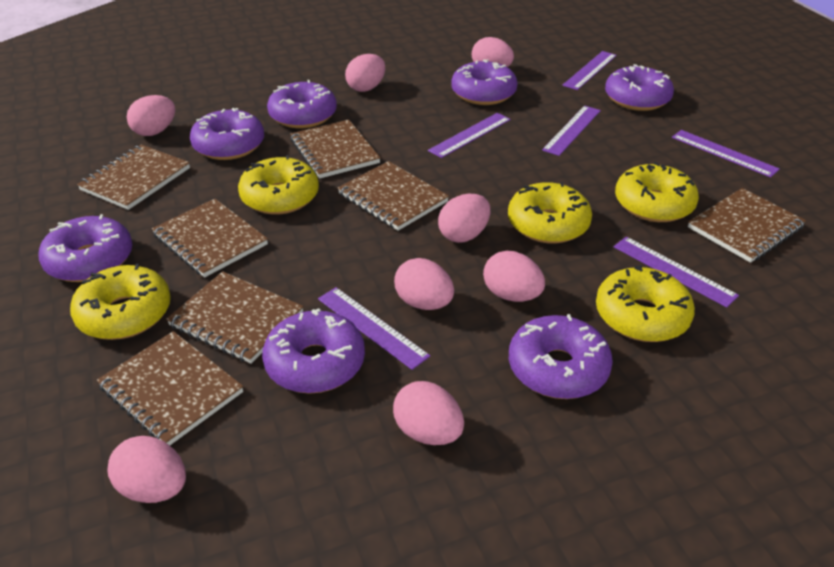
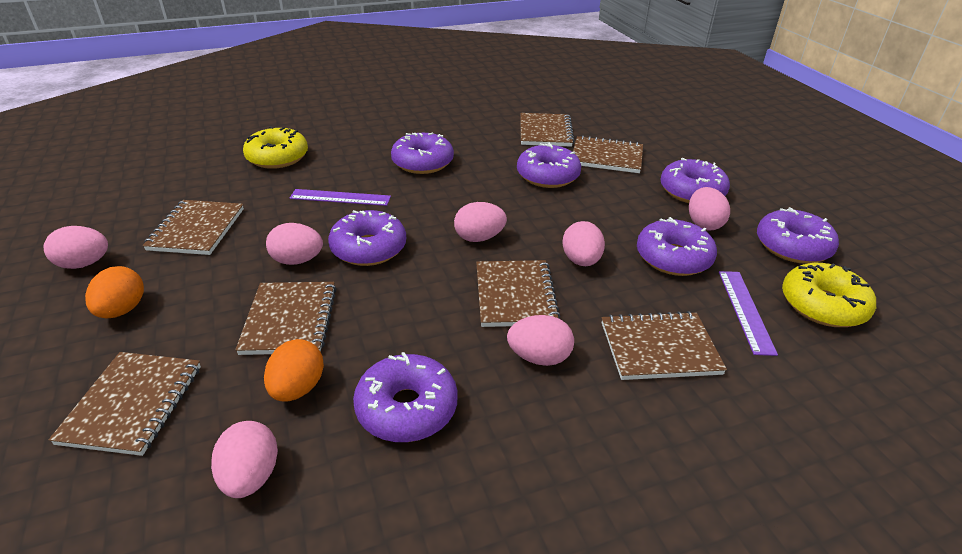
orange egg: none = 0 -> [85,266,144,319] [264,339,324,401] = 2
pink egg: [107,436,186,503] [127,95,175,136] [345,54,385,92] [393,381,464,445] [394,258,454,310] [438,194,490,243] [472,37,514,67] [483,250,545,302] = 8 -> [44,226,108,269] [211,421,278,498] [266,223,323,265] [454,202,507,242] [507,315,574,366] [562,221,605,266] [689,187,730,231] = 7
purple ruler: [318,287,430,370] [428,113,511,158] [542,106,601,156] [562,51,617,90] [614,237,739,307] [672,130,779,178] = 6 -> [290,189,391,206] [719,271,778,356] = 2
yellow donut: [70,264,171,340] [238,155,319,215] [508,182,592,244] [596,265,695,342] [615,162,699,222] = 5 -> [243,126,308,169] [782,263,876,327] = 2

